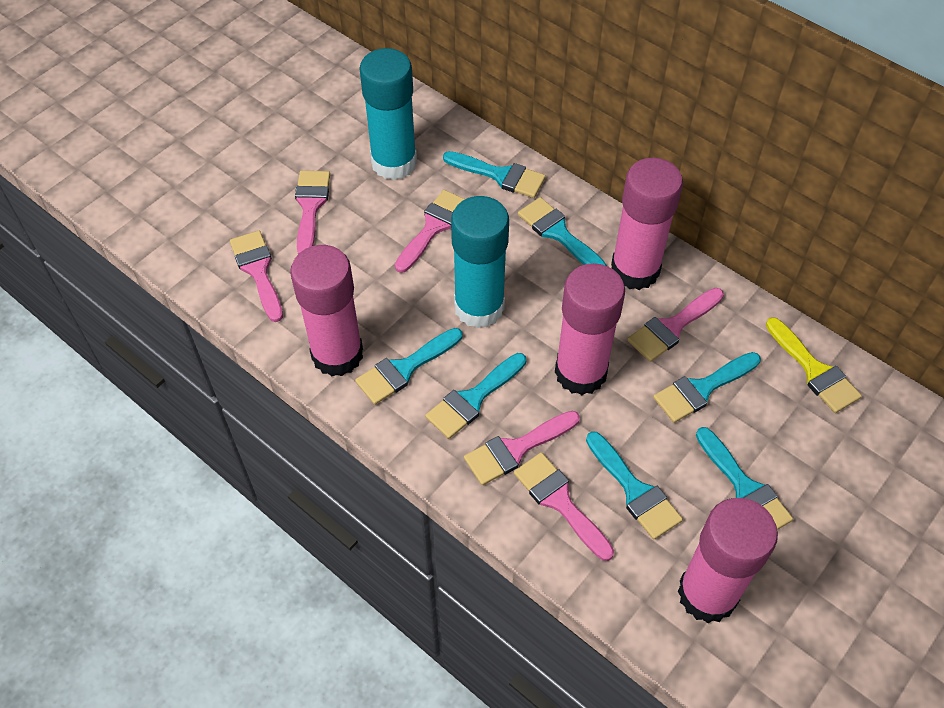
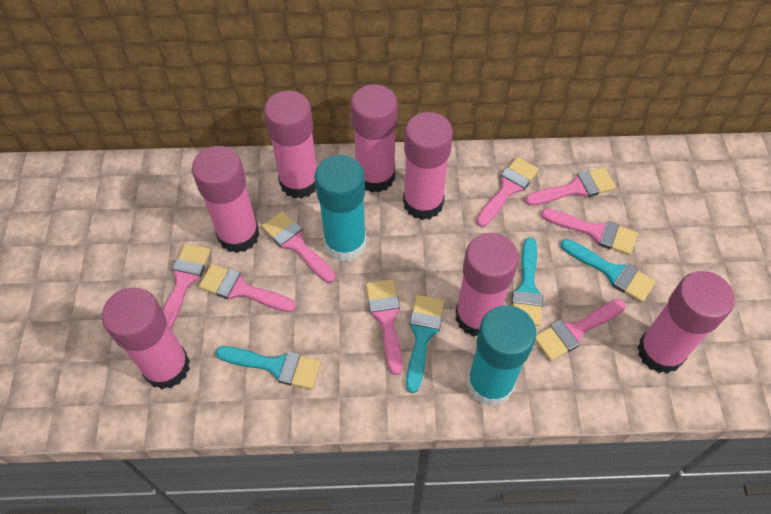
pink brush: [230,231,283,322] [295,171,330,254] [395,190,465,273] [464,411,580,485] [514,452,614,561] [627,288,724,362] = 6 -> [163,243,211,328] [198,264,296,312] [262,211,336,283] [366,279,403,375] [476,157,539,227] [525,167,616,206] [535,299,625,361] [541,208,637,255] = 8
pink glue stick: [290,245,363,376] [555,263,625,395] [611,158,683,290] [677,498,778,623] = 4 -> [102,287,190,389] [192,146,260,253] [264,91,317,199] [351,84,398,193] [403,112,453,220] [455,233,519,337] [637,271,734,374] = 7
turquoise brush: [355,328,462,405] [425,353,526,439] [443,151,546,198] [518,197,607,266] [586,431,683,540] [653,352,761,423] [696,427,793,530] = 7 -> [216,346,321,389] [406,295,444,393] [512,237,543,326] [560,239,656,302] = 4
yellow brush: [766,317,862,413] = 1 -> none = 0

